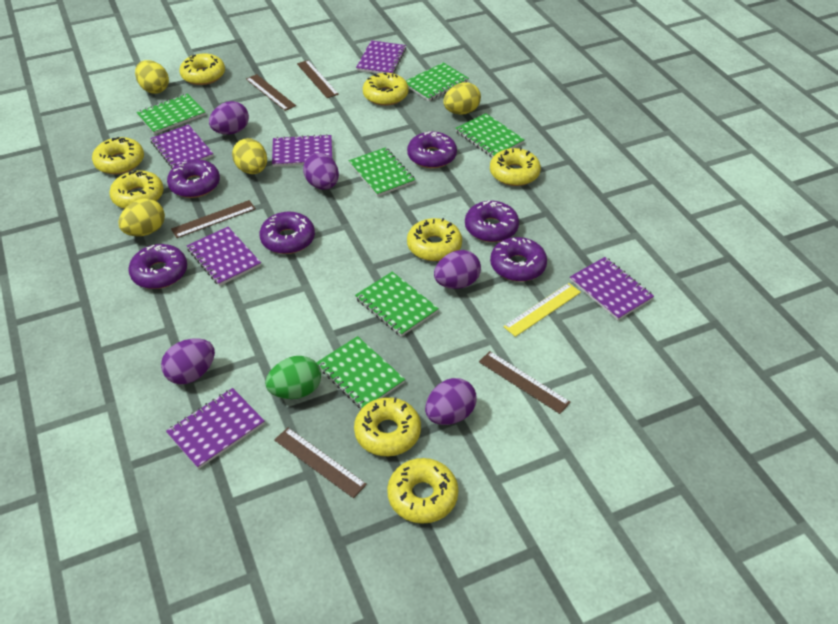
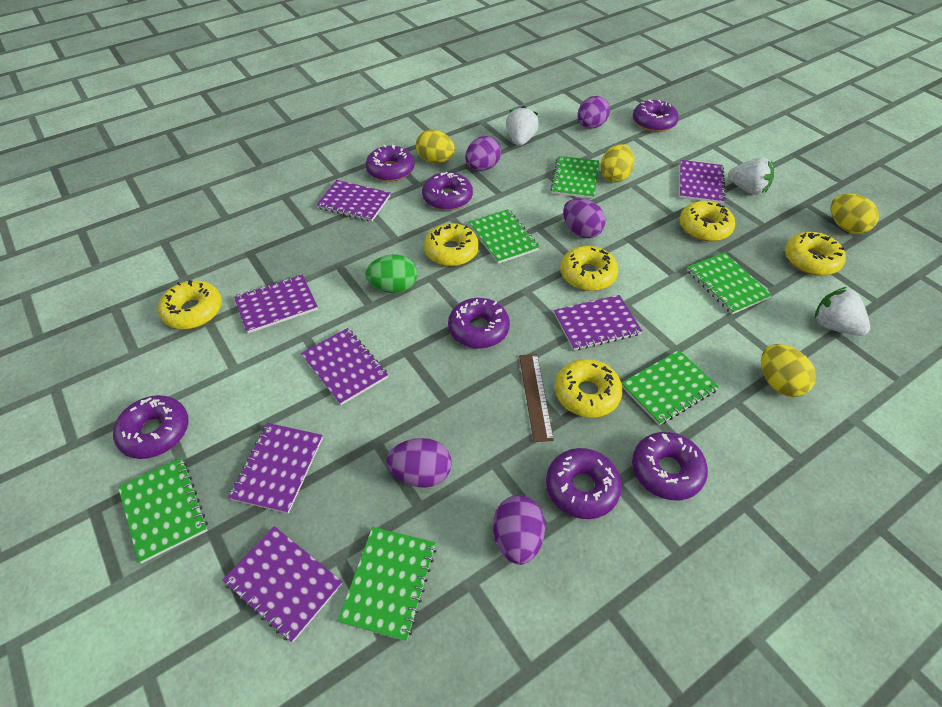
brown ruler: [171,200,256,238] [246,74,296,111] [274,427,367,498] [297,60,339,98] [479,351,571,414] = 5 -> [519,354,554,442] = 1
purple donut: [129,244,187,289] [167,159,220,198] [260,212,315,254] [407,131,457,168] [465,201,519,242] [490,237,547,282] = 6 -> [113,395,189,459] [366,145,415,182] [422,172,473,210] [448,298,510,349] [546,448,622,519] [632,432,708,500] [633,99,679,132] = 7
purple notebook: [150,124,213,169] [166,388,265,469] [187,227,261,286] [272,134,332,167] [356,40,406,74] [570,257,654,320] = 6 -> [222,526,342,643] [228,423,323,514] [234,275,318,333] [301,328,388,405] [316,180,391,221] [554,295,642,351] [679,160,726,204] = 7
white strawberry: none = 0 -> [506,106,539,146] [728,157,774,195] [815,287,870,336] = 3
yellow donut: [92,137,144,174] [109,170,164,209] [180,53,225,85] [354,397,421,456] [363,73,409,106] [387,458,458,524] [407,218,462,261] [490,147,541,186] = 8 -> [158,280,222,329] [424,223,479,266] [555,359,623,418] [560,246,618,291] [680,201,735,242] [785,232,846,276] = 6
yellow ruler: [503,283,581,337] = 1 -> none = 0

